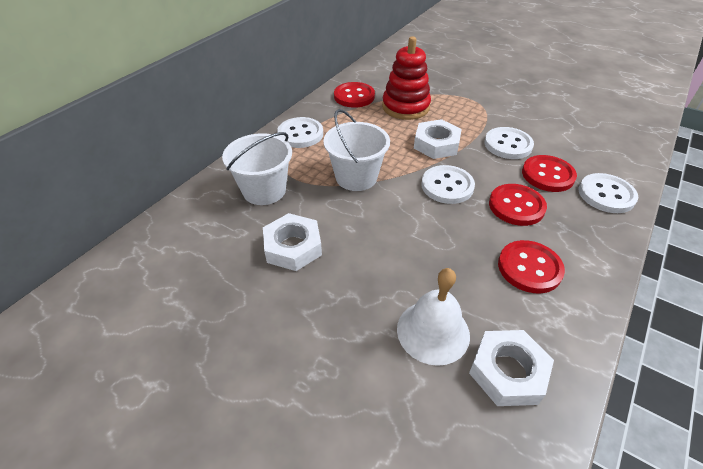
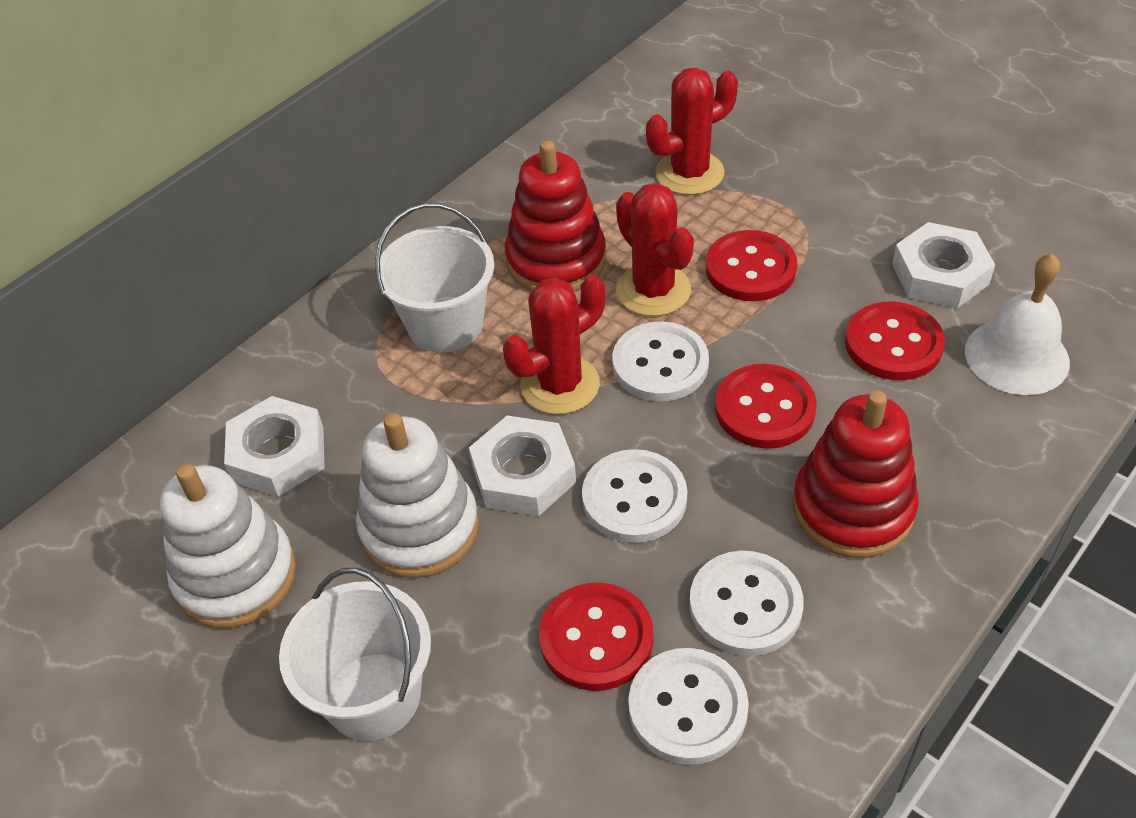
red cactus: none = 0 -> [503,275,605,414] [616,183,694,316] [646,68,738,195] = 3
red stacking toy: [382,36,431,120] = 1 -> [505,140,606,292] [792,390,919,558] = 2
white stacking toy: none = 0 -> [160,464,296,628] [356,413,479,578] = 2

